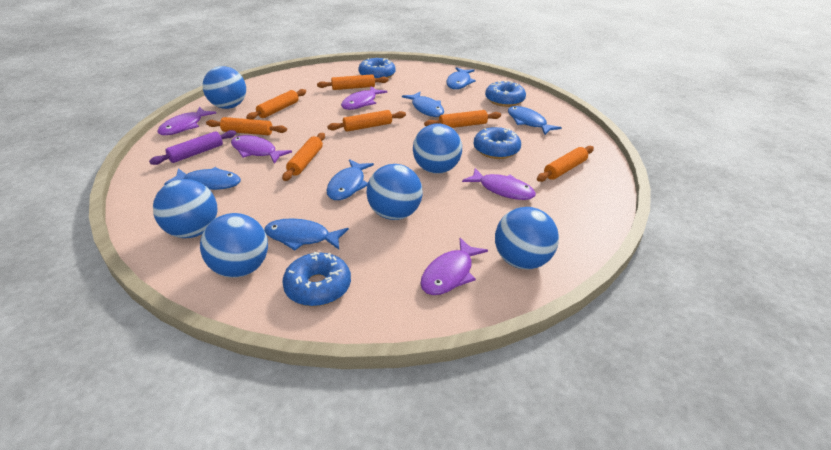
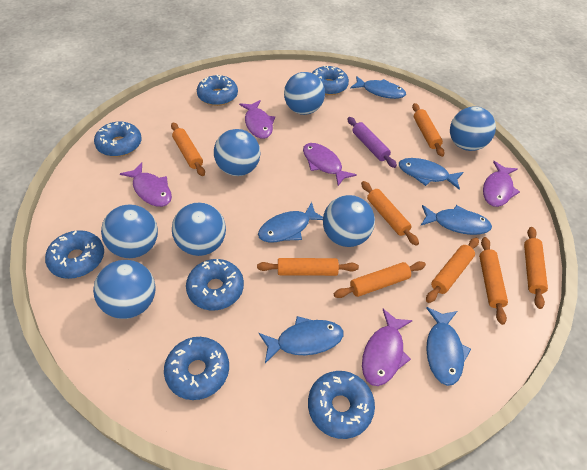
blue ball: [153,179,218,238] [200,213,268,278] [203,66,246,109] [366,164,423,220] [413,123,462,174] [495,207,559,269] = 6 -> [93,260,156,319] [101,205,158,258] [172,203,226,256] [214,129,261,176] [284,72,325,115] [323,195,375,247] [450,106,496,151] = 7
blue donut: [282,252,351,306] [358,58,395,79] [474,127,521,159] [485,81,526,107] = 4 -> [45,230,104,279] [94,122,142,157] [164,337,229,400] [186,259,244,310] [197,75,238,106] [308,371,375,439] [312,66,349,95] = 7
orange rolling pin: [206,117,287,135] [246,89,306,119] [282,133,325,181] [317,74,389,90] [327,110,406,132] [424,110,501,128] [537,146,594,182] = 7 -> [171,122,205,176] [257,258,359,276] [334,261,426,298] [361,181,419,246] [412,103,445,157] [426,238,479,303] [479,237,508,325] [524,227,548,309] = 8

